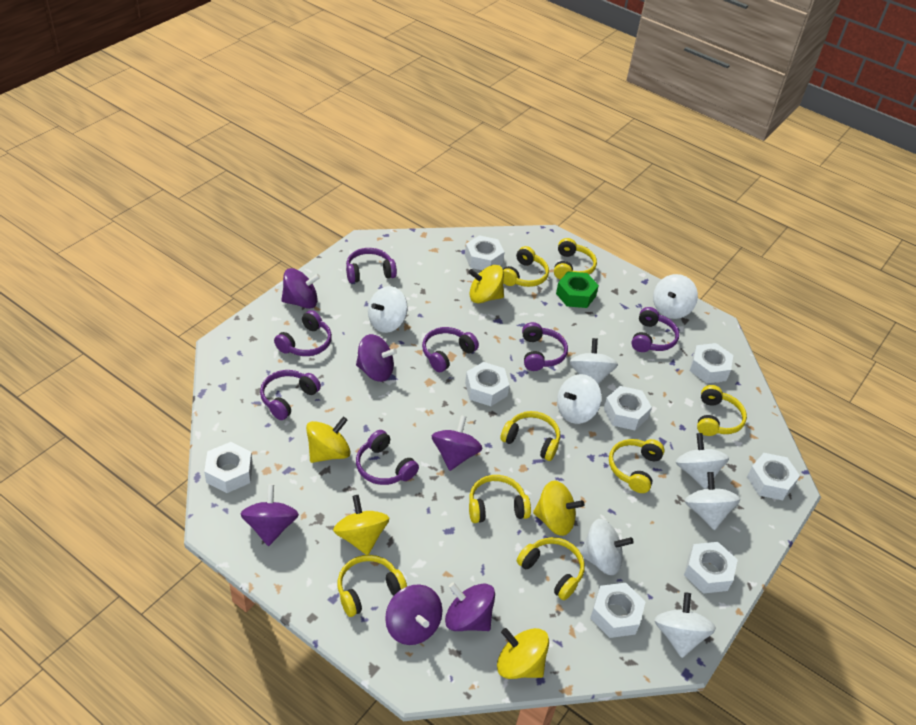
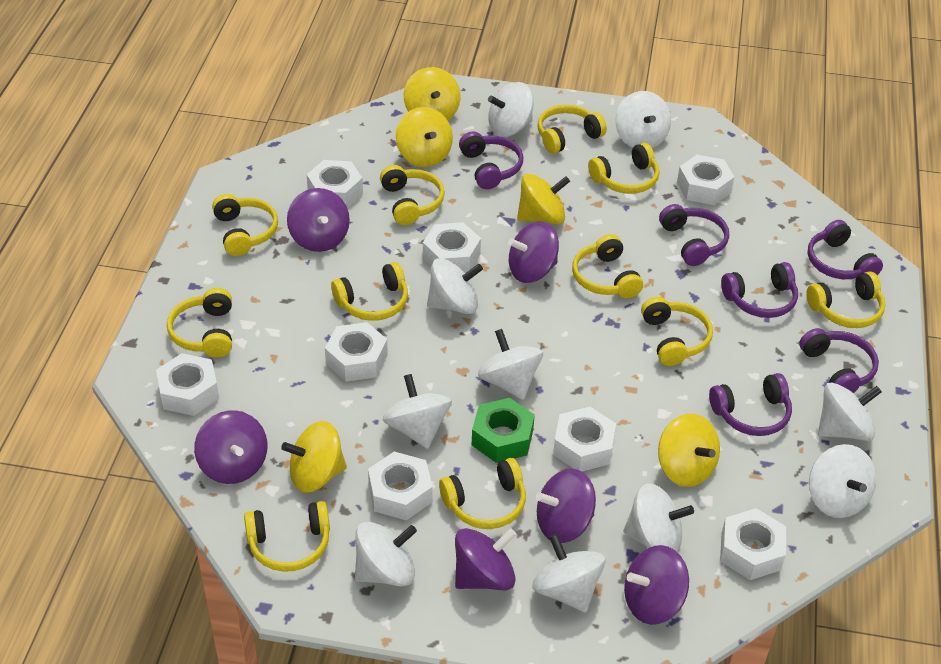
purple headphones: [260,370,321,420] [274,310,332,356] [346,248,397,283] [356,430,419,485] [422,327,479,372] [522,322,568,371] [631,307,679,352] = 7 -> [459,131,523,189] [659,204,729,266] [709,373,792,436] [721,262,798,318] [799,328,879,393] [808,220,883,279] = 6
white spinning top: [368,286,408,333] [557,374,602,424] [569,338,618,384] [580,519,634,575] [653,274,698,319] [654,592,716,658] [676,433,729,489] [685,472,740,530] = 8 -> [355,522,417,587] [382,374,452,449] [427,258,483,314] [478,329,543,400] [488,82,533,137] [532,534,606,613] [615,91,671,148] [623,483,694,552] [809,444,876,518] [818,382,882,441] = 10
yellow headphones: [337,555,407,617] [469,475,531,523] [500,411,560,461] [503,246,549,287] [517,537,585,600] [554,238,597,280] [609,439,665,493] [697,385,747,436] = 8 -> [167,288,232,357] [212,194,278,256] [244,501,330,572] [331,262,408,321] [380,165,445,225] [439,458,526,529] [537,104,607,154] [572,234,643,299] [588,143,659,194] [641,297,713,366] [807,271,885,328] = 11

